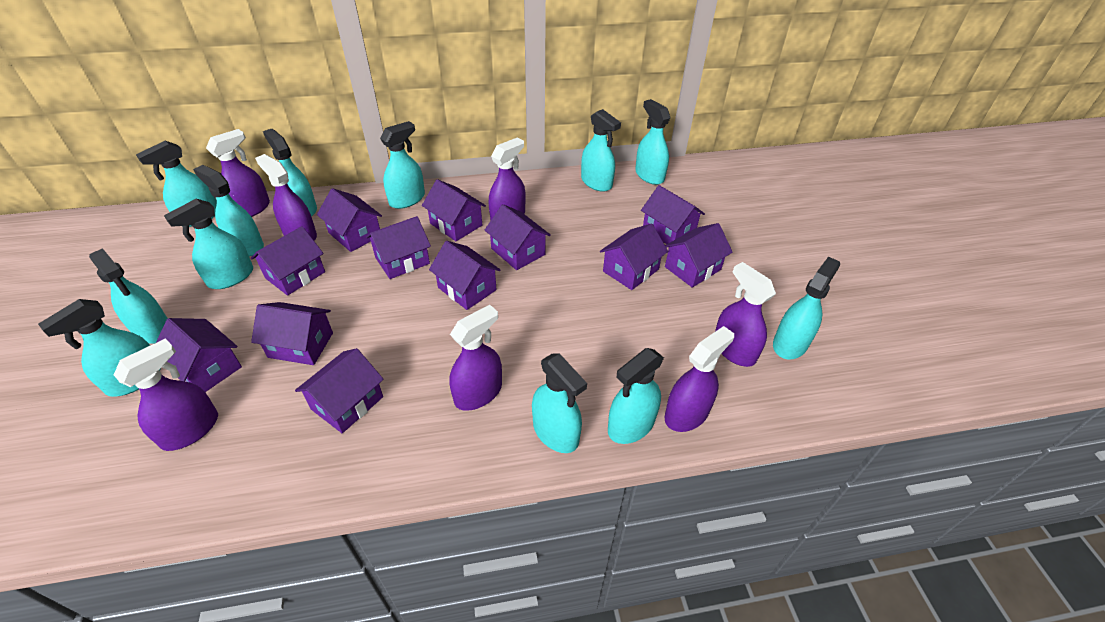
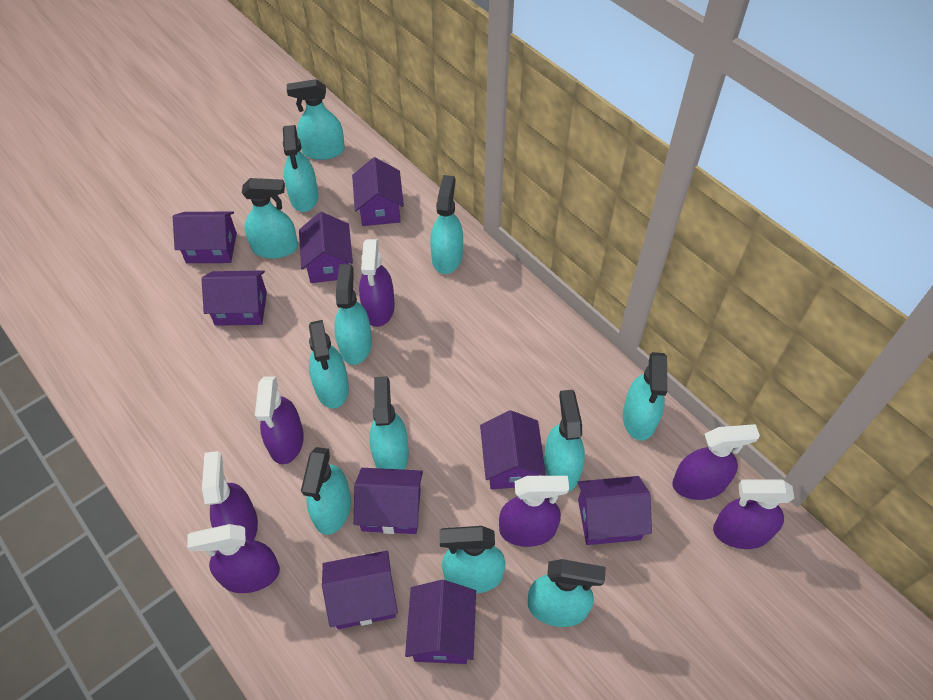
purple house: [156,318,242,392] [251,226,325,296] [251,302,333,365] [295,348,384,433] [317,188,382,252] [366,216,431,279] [422,179,486,241] [429,241,500,310] [485,204,551,270] [600,224,668,290] [641,185,705,244] [665,223,732,288] = 12 -> [173,212,237,263] [201,270,267,326] [299,212,353,283] [322,551,398,629] [352,157,404,226] [354,468,423,534] [405,580,476,664] [480,410,546,489] [577,476,652,545] = 9

